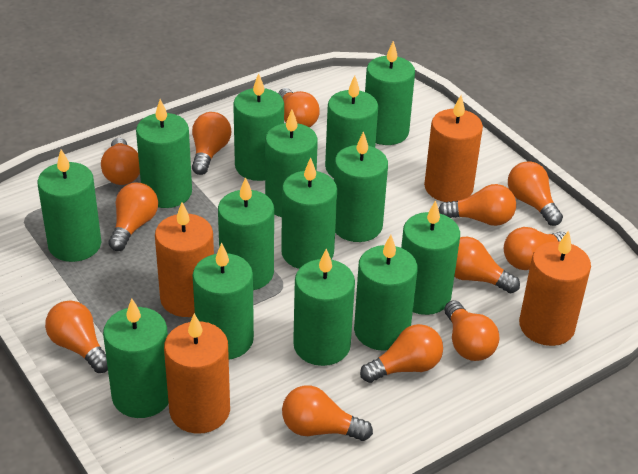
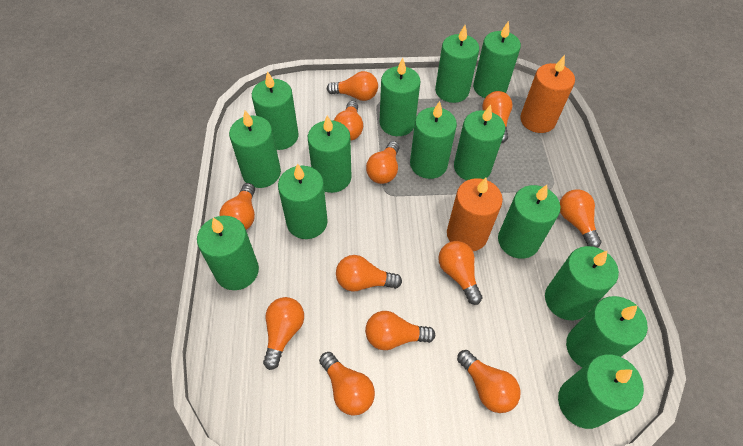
orange candle: [155,202,214,317] [164,313,230,434] [424,95,483,202] [519,230,591,346] = 4 -> [447,178,503,251] [520,55,575,133] = 2

